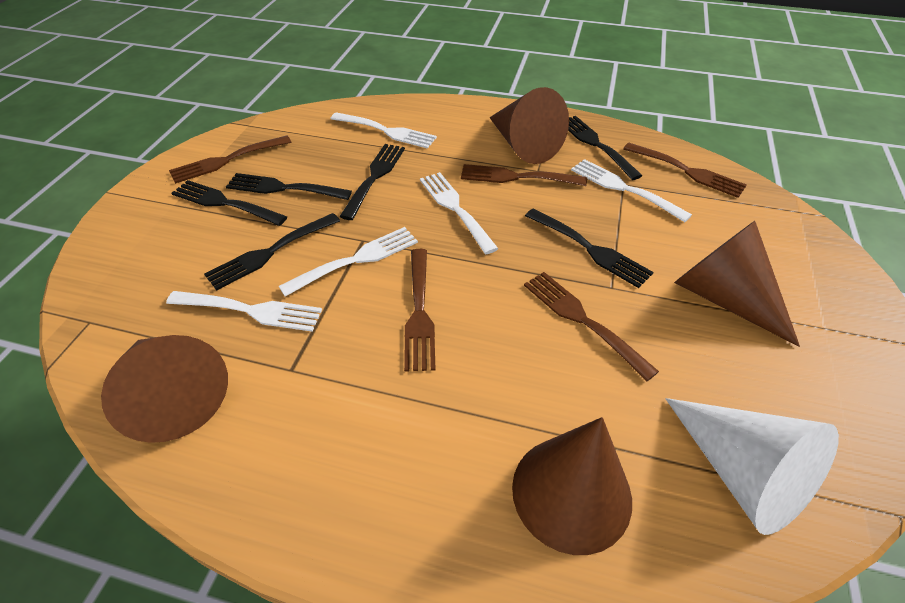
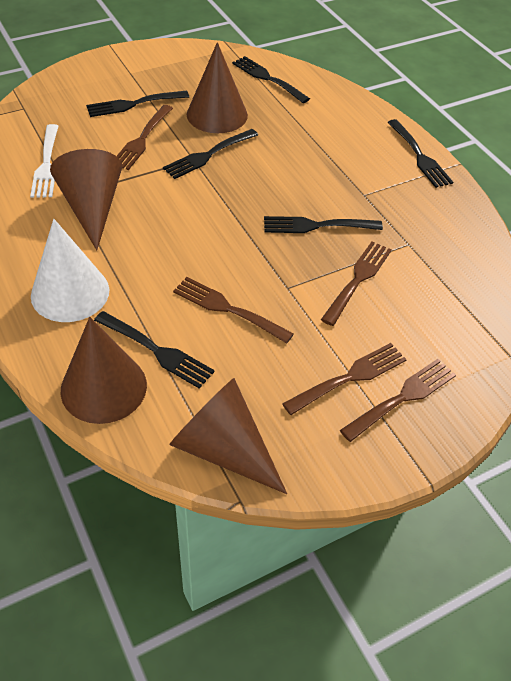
white fork: [166,291,322,332] [279,227,418,296] [330,112,437,149] [420,172,498,254] [571,159,692,222] = 5 -> [30,124,58,198] = 1

